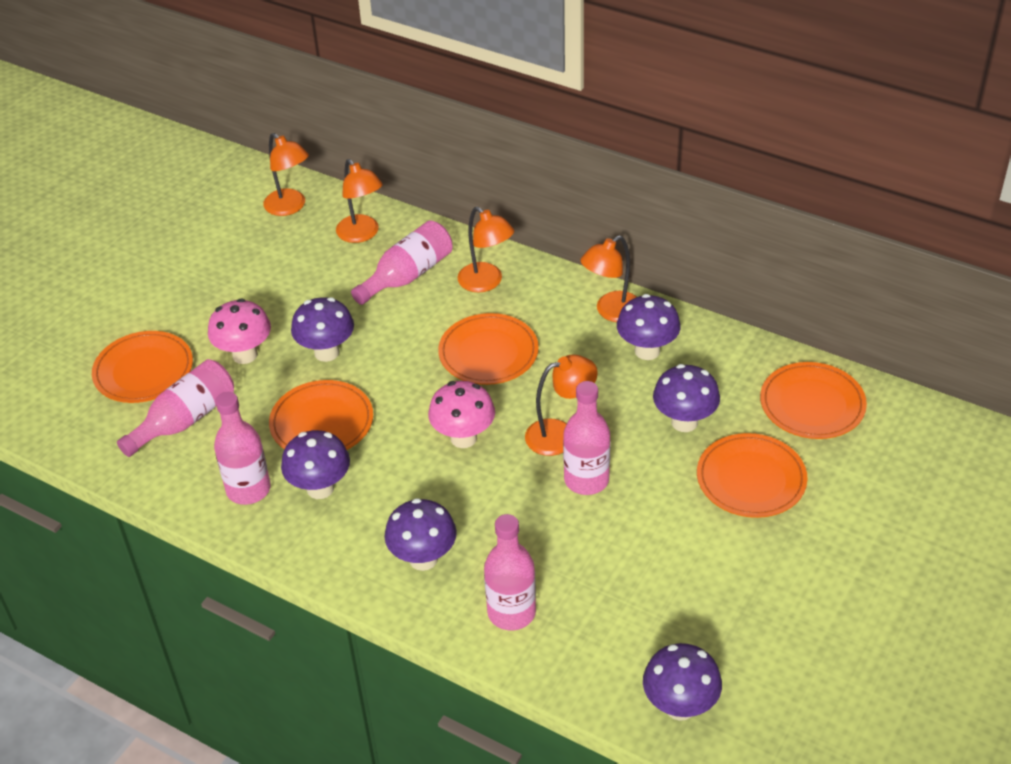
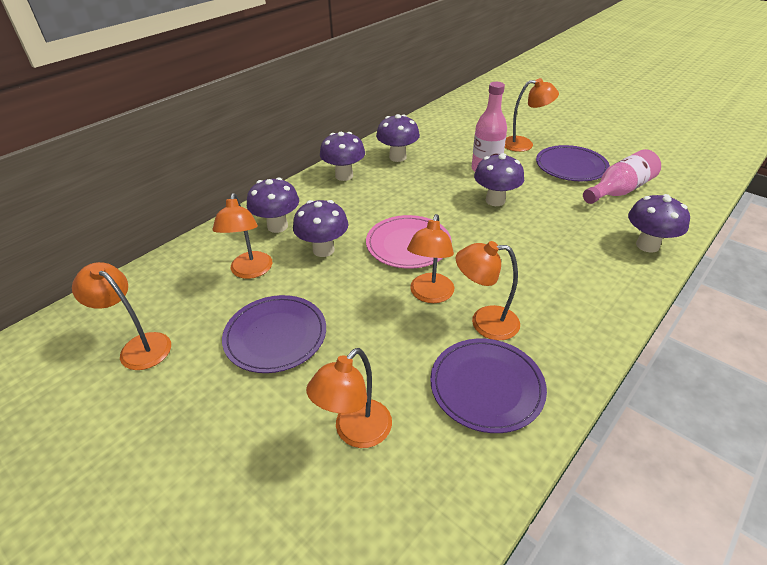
orange lamp: [263,133,309,216] [336,159,383,243] [457,207,514,292] [525,355,598,456] [580,235,637,322] = 5 -> [72,262,171,370] [212,193,272,279] [306,348,392,448] [407,214,454,303] [455,241,520,340] [505,78,559,152] = 6
orange plate: [92,331,193,403] [269,380,373,450] [438,313,539,385] [697,433,808,518] [760,362,867,439] = 5 -> none = 0
pink bottle: [117,359,234,457] [214,392,271,505] [351,220,452,305] [484,514,536,630] [563,381,611,495] = 5 -> [471,82,507,172] [583,149,661,204] = 2
pink mushroom: [208,299,271,364] [428,381,495,448] = 2 -> none = 0
pink plate: none = 0 -> [366,215,452,269] = 1
purple plate: none = 0 -> [222,295,326,373] [430,339,547,433] [536,145,610,181] = 3

